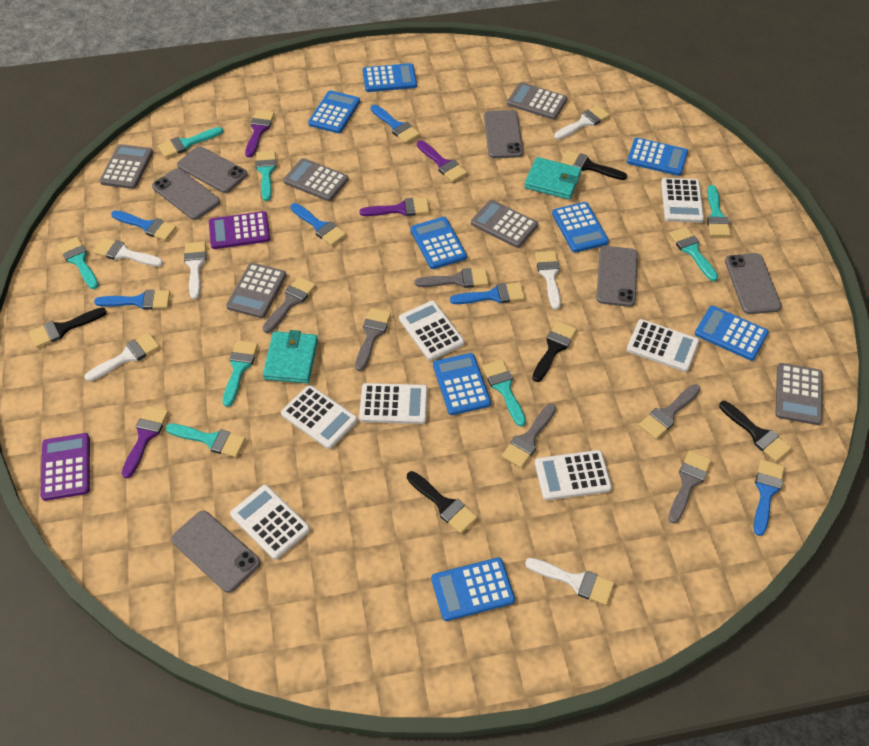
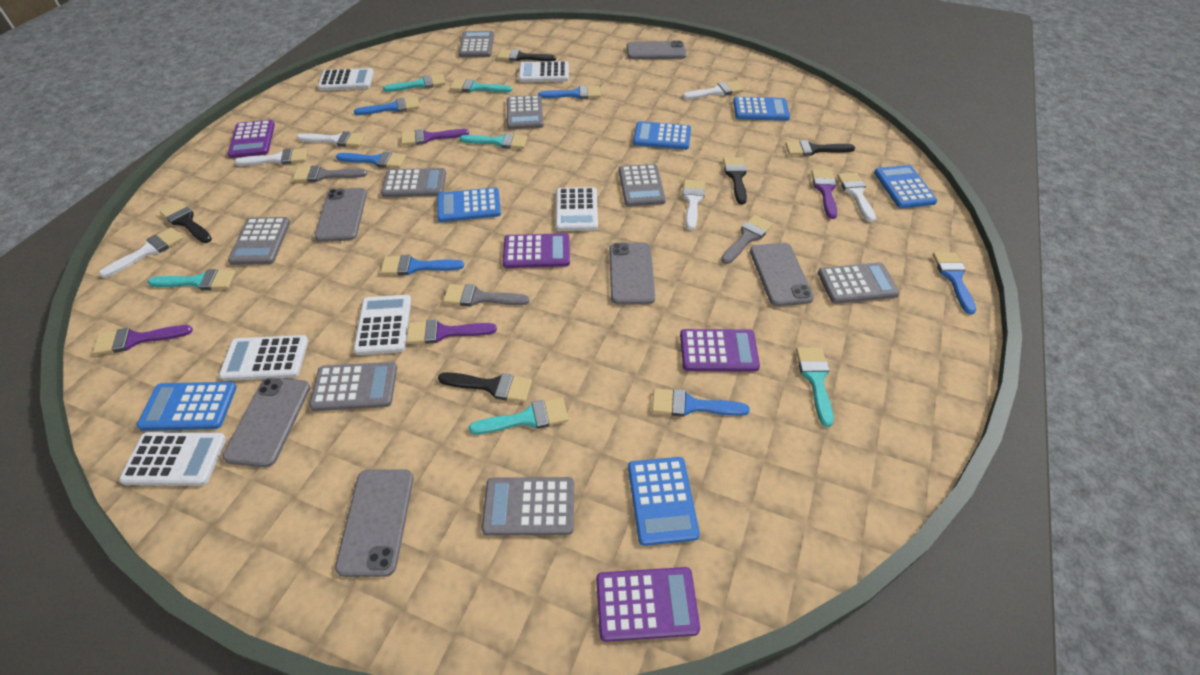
blue calculator: [308,90,360,133] [363,63,417,92] [410,217,467,269] [431,557,515,621] [433,353,491,415] [552,202,609,253] [627,138,688,176] [695,306,769,361] = 8 -> [137,382,237,431] [437,187,501,222] [628,457,700,546] [633,121,691,150] [733,97,790,121] [874,165,937,208] = 6
grey brush: [263,276,316,333] [355,308,391,371] [415,268,489,288] [502,404,556,468] [639,384,701,439] [668,450,711,524] = 6 -> [292,166,367,182] [443,284,529,306] [721,215,773,264] = 3
grey calculator: [99,144,153,189] [226,263,287,318] [283,158,349,201] [471,200,538,248] [507,82,567,120] [775,363,822,425] = 6 -> [228,217,290,265] [309,362,397,411] [381,168,446,197] [459,31,494,57] [482,477,574,536] [507,95,544,129] [619,164,666,206] [818,262,900,304] = 8
purple calculator: [41,433,90,501] [209,211,270,249] = 2 -> [228,120,275,158] [503,233,570,268] [596,567,700,642] [680,329,760,372] = 4
turquoise brush: [58,237,99,289] [158,127,223,158] [166,423,246,457] [223,340,258,407] [256,151,276,201] [482,360,526,426] [669,227,718,281] [707,185,731,237] = 8 -> [148,269,236,290] [383,74,446,92] [450,79,512,92] [460,133,527,149] [469,397,569,434] [796,348,834,427] = 6
turquoise wallet: [263,330,318,383] [524,157,582,200] = 2 -> none = 0
white calculator: [230,485,310,560] [281,385,358,449] [359,383,428,424] [399,301,465,361] [535,450,612,500] [627,319,699,372] [661,178,704,223] = 7 -> [119,432,226,486] [219,335,308,381] [318,68,374,91] [353,295,411,355] [519,61,569,82] [556,187,598,231] = 6

